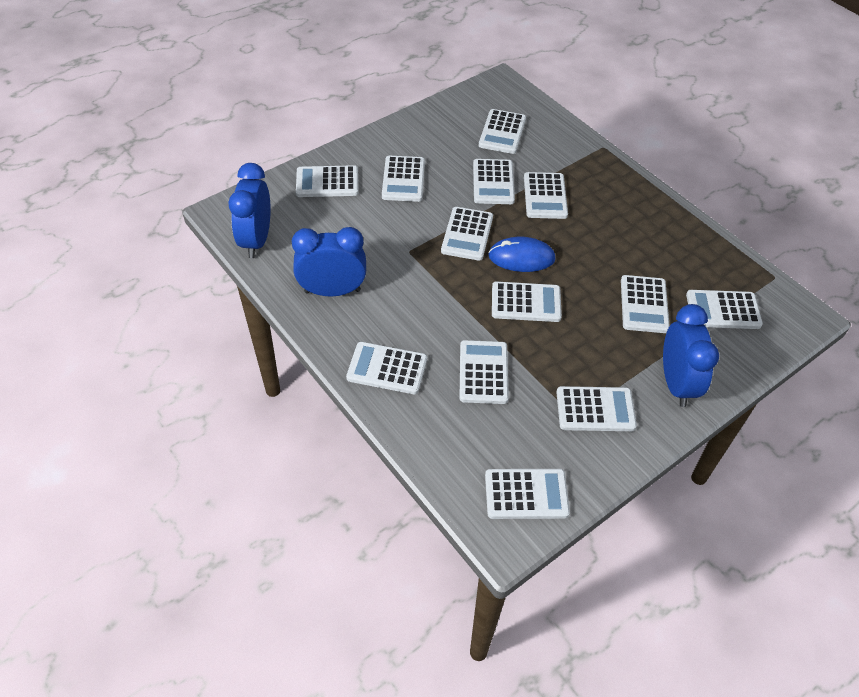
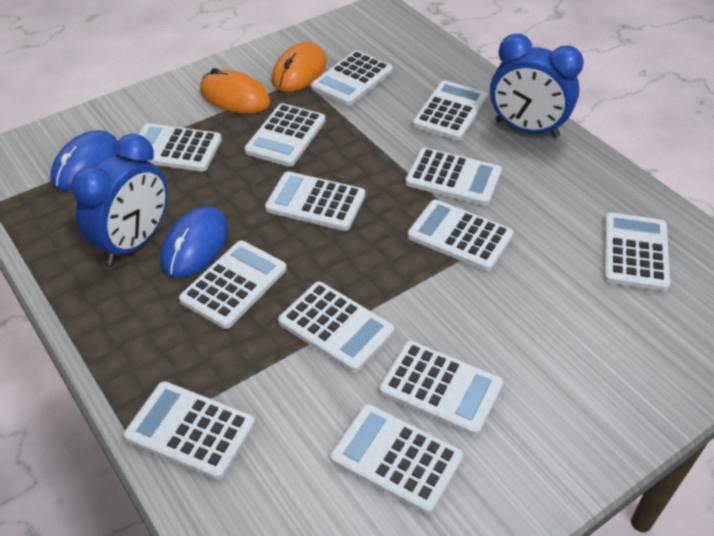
blue clock: [228,163,271,258] [292,227,366,296] [663,304,719,407] = 3 -> [72,134,168,265] [490,34,584,138] = 2
blue mouse: [488,237,556,272] = 1 -> [50,130,118,190] [160,206,228,278] = 2
orange mouse: none = 0 -> [200,68,270,114] [272,42,326,92] = 2

